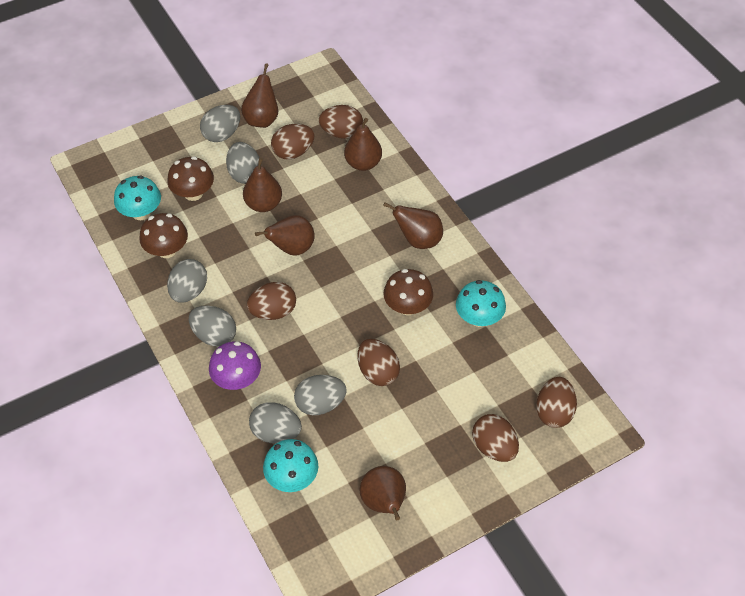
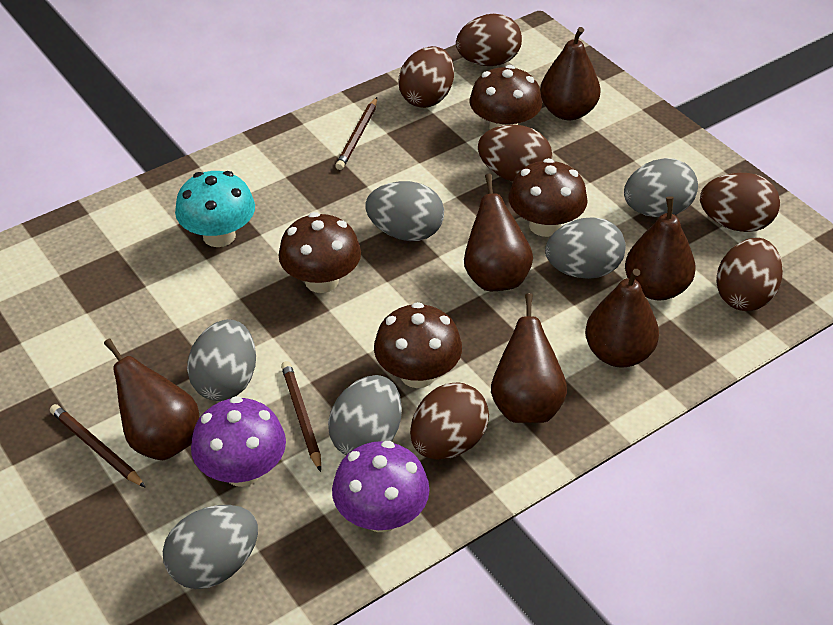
brown mushroom: [139,213,188,258] [167,156,214,201] [383,269,433,315] = 3 -> [278,212,361,293] [374,302,462,388] [470,65,542,130] [508,158,588,237] = 4
brown pencil: none = 0 -> [50,404,146,488] [281,361,321,472] [335,97,377,170] = 3
purple mushroom: [209,341,261,390] = 1 -> [191,396,286,487] [332,441,429,532] = 2
turquoise mushroom: [114,175,161,220] [263,439,318,492] [456,280,506,327] = 3 -> [175,171,255,247] = 1

